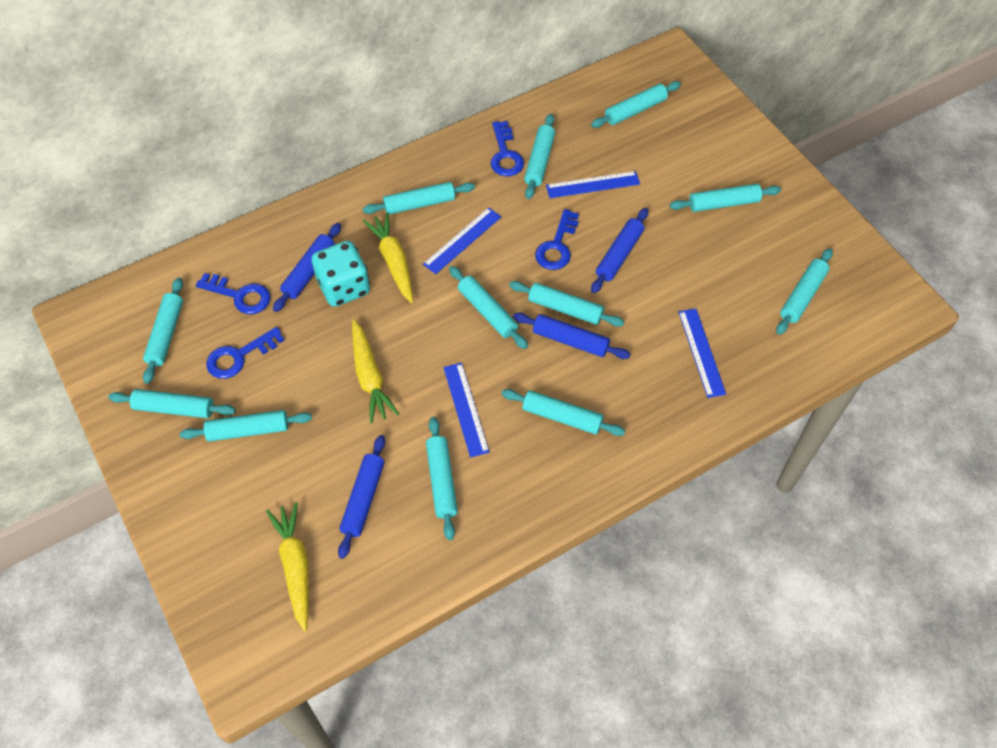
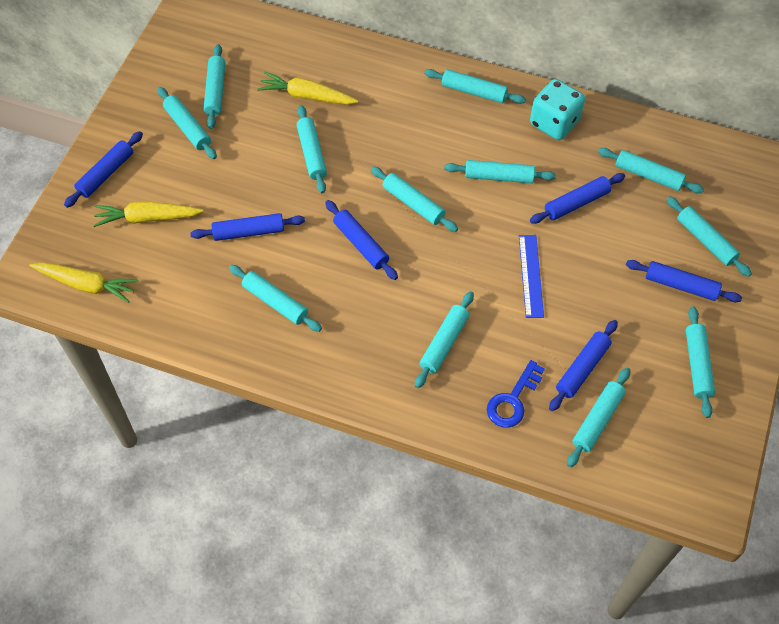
blue key: [196,273,271,314] [206,327,284,379] [491,121,524,176] [535,209,579,270] = 4 -> [487,360,545,427] = 1
blue rolling pin: [273,223,341,312] [338,435,385,559] [513,313,631,359] [591,208,648,293] = 4 -> [64,131,143,208] [190,213,305,241] [325,200,398,280] [530,173,625,224] [549,320,618,411] [626,260,742,302] = 6
blue ruler: [423,207,501,274] [443,363,490,457] [546,171,640,198] [678,308,726,398] = 4 -> [519,235,544,318] = 1

